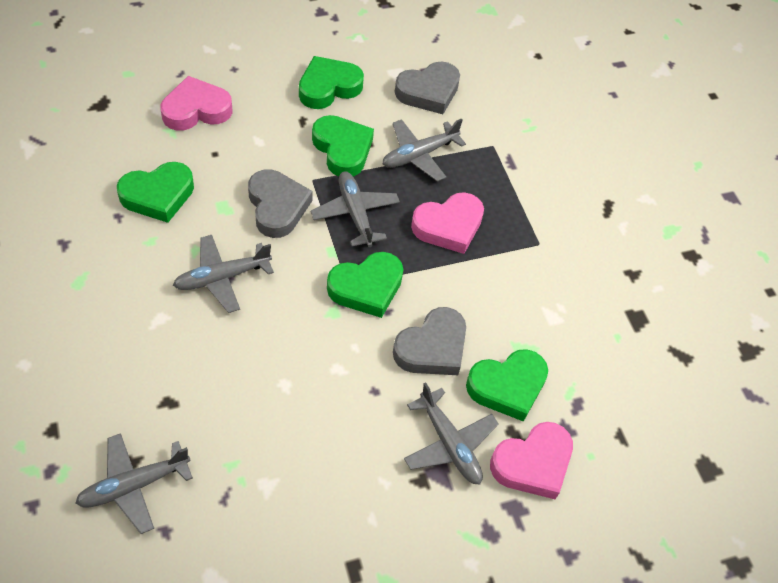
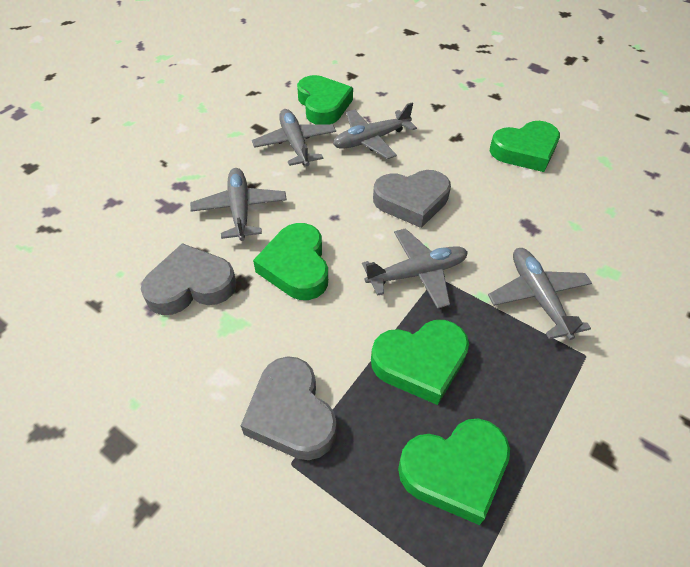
pink heart: [160,76,233,131] [411,192,484,254] [490,422,573,500] = 3 -> none = 0

